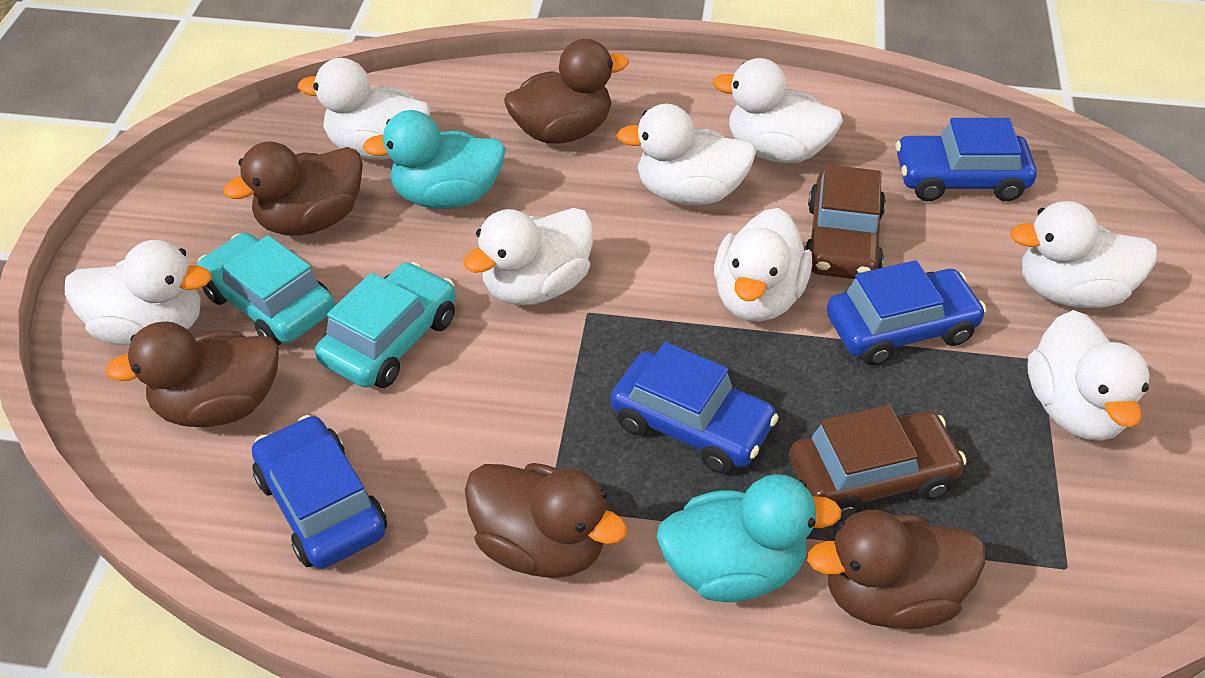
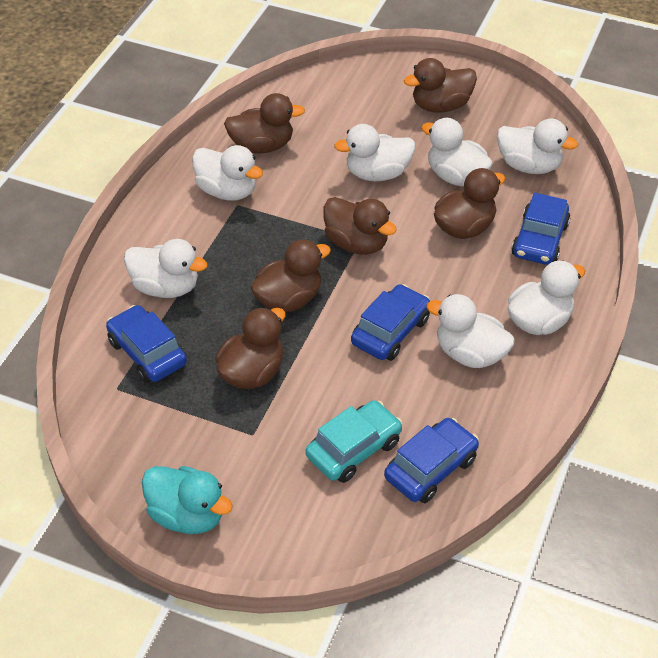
brown car: [789,405,967,522] [804,165,886,279] = 2 -> none = 0
brown duck: [105,321,279,427] [223,141,363,236] [465,463,627,578] [504,39,629,144] [808,510,985,629] = 5 -> [215,307,285,389] [224,93,305,153] [250,239,331,312] [323,197,397,255] [404,58,477,112] [434,168,505,239] = 6
turquoise car: [197,233,335,346] [315,262,456,388] = 2 -> [306,400,403,483] = 1
turquoise duck: [363,110,506,209] [657,474,842,602] = 2 -> [142,466,233,534] = 1
white duck: [65,240,212,345] [298,58,431,160] [463,208,593,305] [617,104,756,205] [713,58,843,163] [714,208,812,322] [1010,201,1158,308] [1028,310,1150,441] = 8 -> [124,239,208,298] [192,145,263,201] [334,124,415,181] [421,118,493,186] [426,294,515,368] [497,119,578,174] [507,261,585,335] = 7

